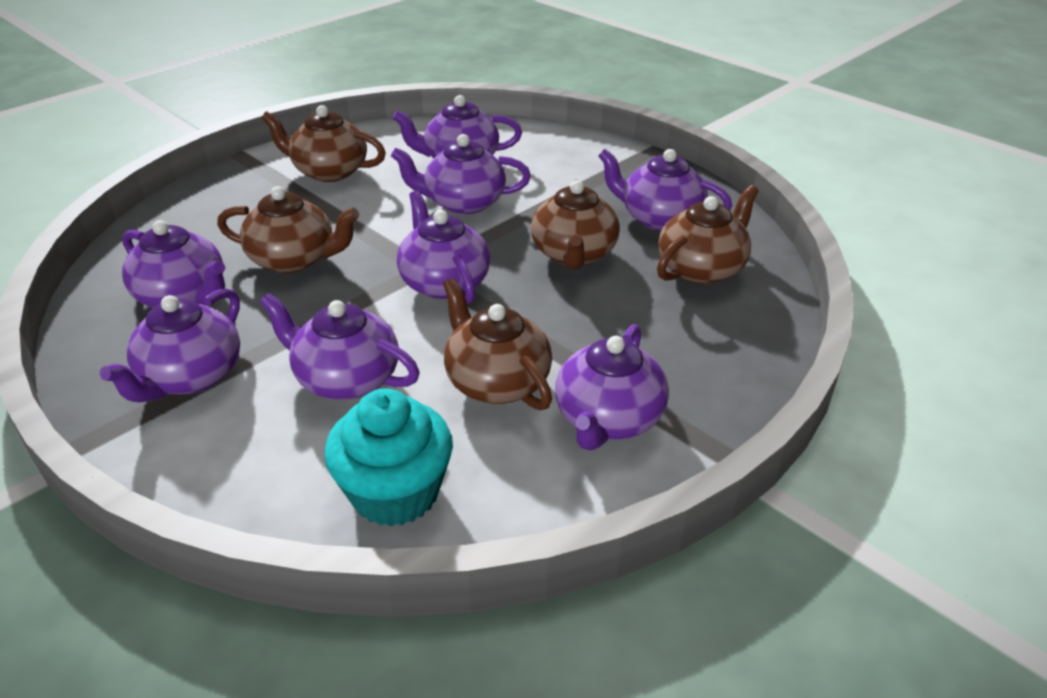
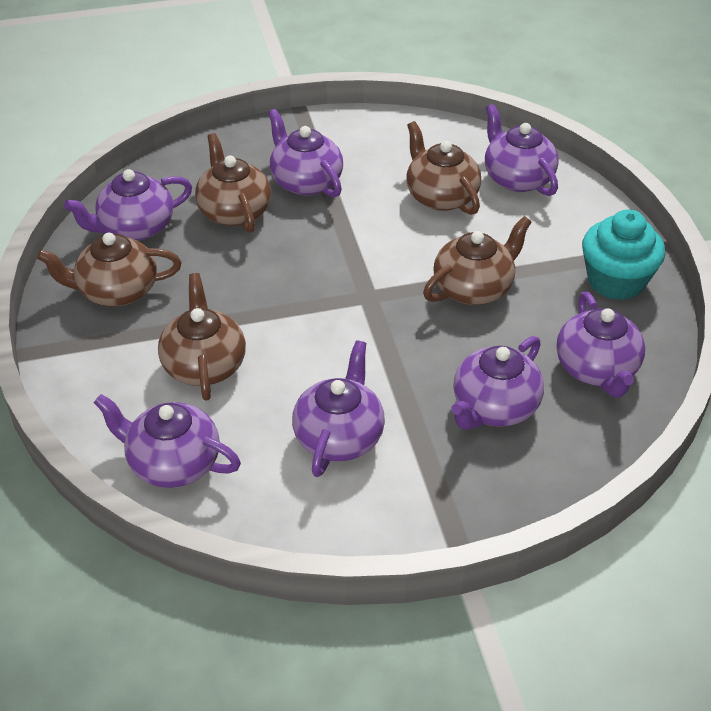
purple teapot: [100,288,240,402] [122,220,225,308] [260,293,419,400] [391,134,531,215] [393,95,522,159] [397,190,491,304] [555,324,669,450] [598,149,732,231] = 8 -> [64,169,192,241] [94,394,241,488] [268,109,343,197] [292,340,385,477] [451,336,544,430] [485,104,559,196] [556,292,645,398] = 7

